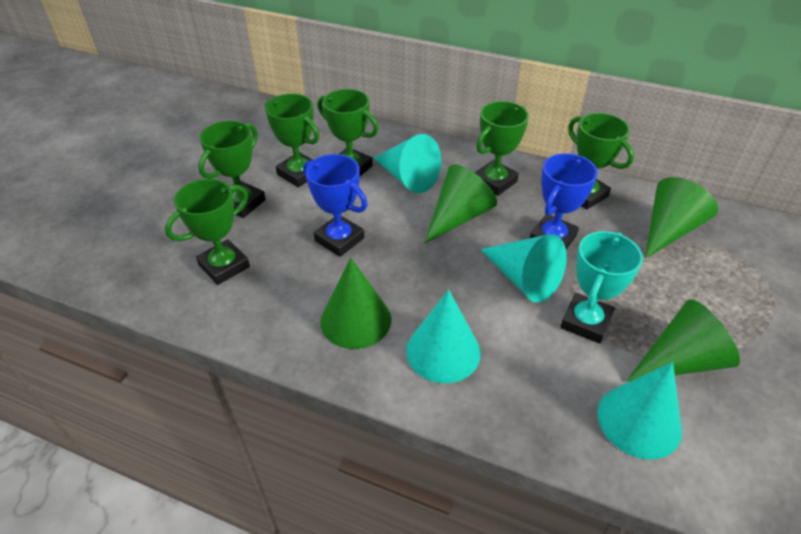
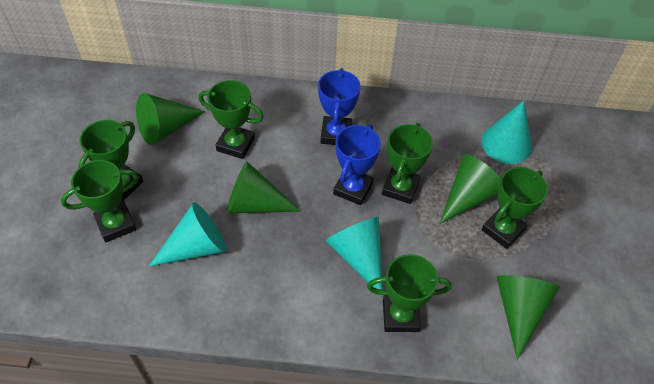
turquoise cone: [374,134,441,193] [406,290,481,383] [480,234,567,303] [597,362,682,460] = 4 -> [149,202,226,267] [325,217,383,297] [481,101,532,164] = 3
turquoise trophy: [560,231,643,344] = 1 -> none = 0

